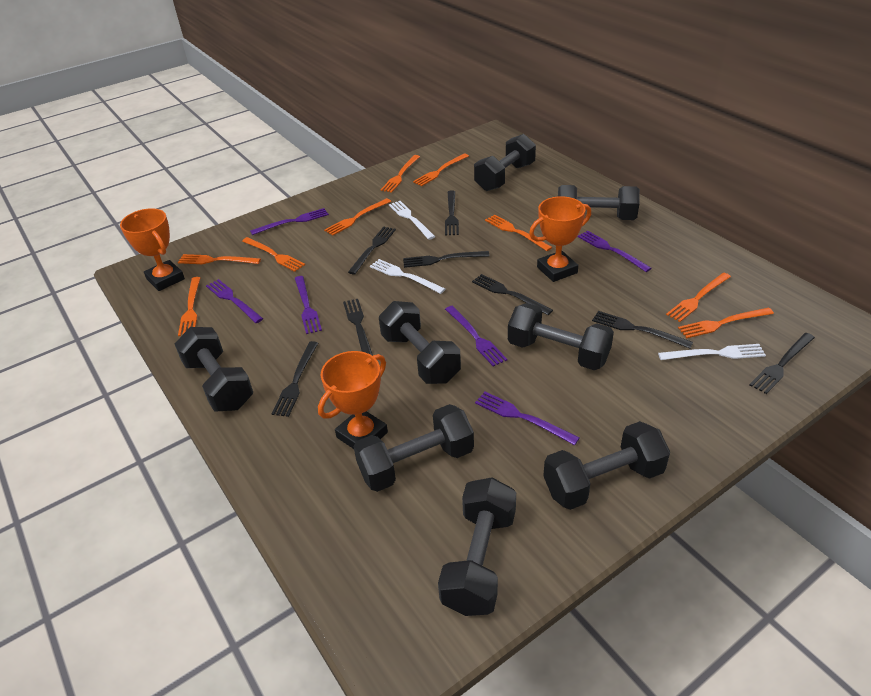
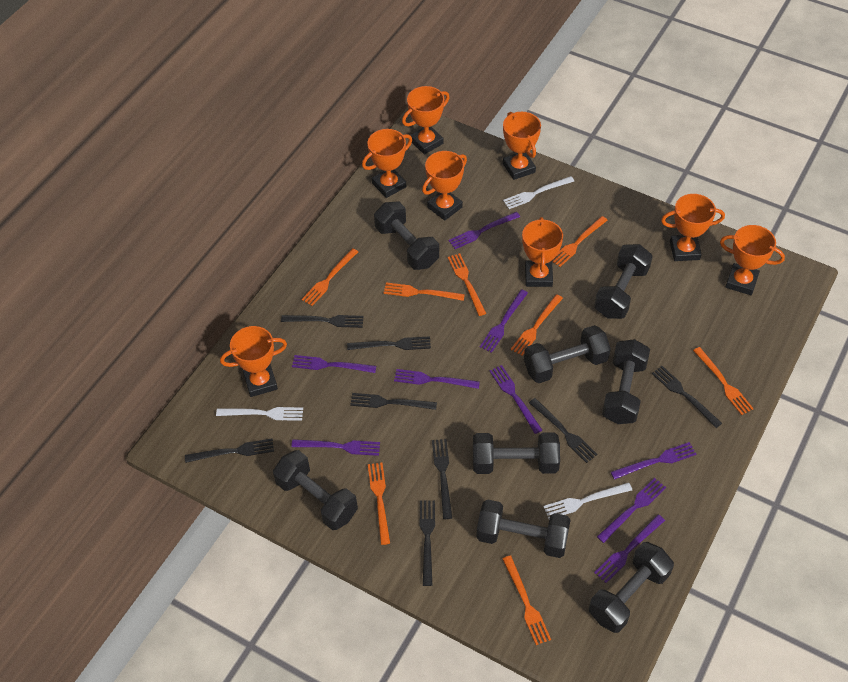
orange fork: [178,254,261,264] [178,277,200,336] [242,237,305,272] [324,198,391,236] [381,155,420,193] [413,154,469,186] [485,215,552,251] [666,272,731,322] [678,308,774,338] = 9 -> [302,248,358,306] [368,463,390,545] [384,282,465,301] [448,253,486,316] [502,555,551,645] [511,294,563,356] [553,216,608,267] [693,347,754,415] = 8
orange trophy: [120,208,185,291] [318,351,388,449] [529,196,591,282] = 3 -> [220,326,287,397] [362,129,412,198] [402,86,450,154] [422,151,467,221] [503,112,541,180] [522,217,563,287] [661,194,725,261] [720,225,785,295] = 8
purple fork: [206,279,263,323] [250,208,329,235] [295,276,322,334] [445,306,507,366] [475,392,580,445] [578,231,652,272] = 6 -> [291,439,380,456] [292,355,376,373] [394,369,480,389] [448,212,520,249] [480,289,528,353] [489,365,542,434] [594,515,665,583] [597,478,666,543] [611,442,696,480] = 9

